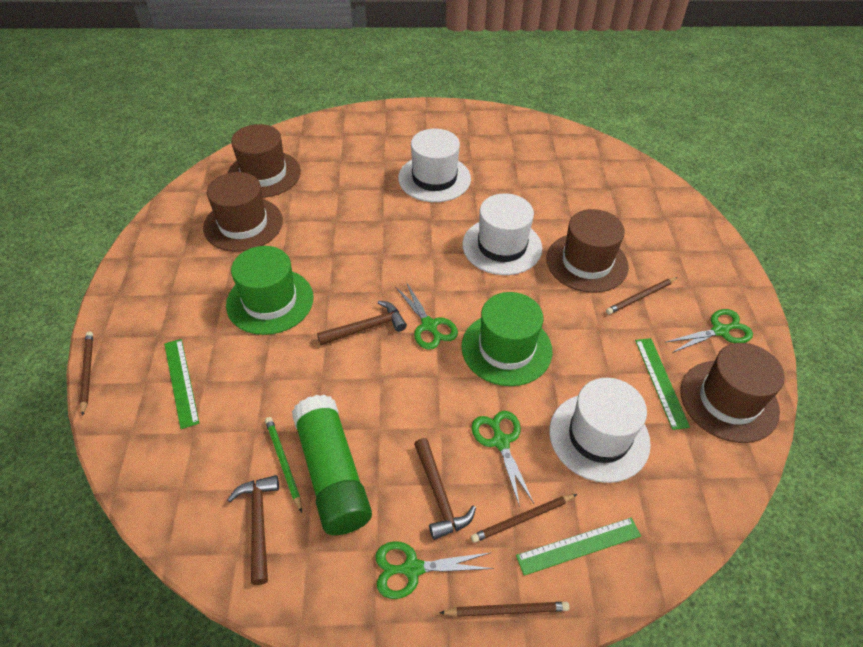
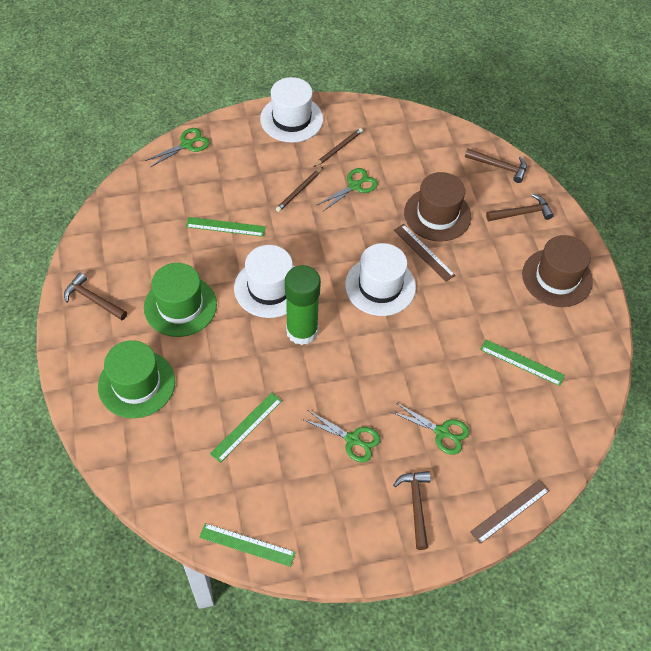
brown hammer: [228,475,279,585] [317,301,407,345] [414,438,476,540] = 3 -> [64,273,127,320] [393,471,431,550] [465,149,527,183] [486,194,554,221] = 4
brown hat: [203,172,283,252] [228,124,301,198] [546,209,629,293] [680,343,785,443] = 4 -> [404,172,471,242] [522,235,593,307] = 2
brown pencil: [79,332,93,416] [439,602,569,617] [471,494,577,543] [606,277,678,314] = 4 -> [276,167,323,212] [314,128,363,167] = 2
brown ruler: none = 0 -> [394,224,455,282] [470,479,550,544] = 2
green pencil: [265,417,302,513] = 1 -> none = 0
green ruler: [164,339,199,429] [516,518,641,576] [635,338,690,430] = 3 -> [186,217,266,237] [199,523,296,567] [210,392,282,463] [480,339,565,386] = 4

